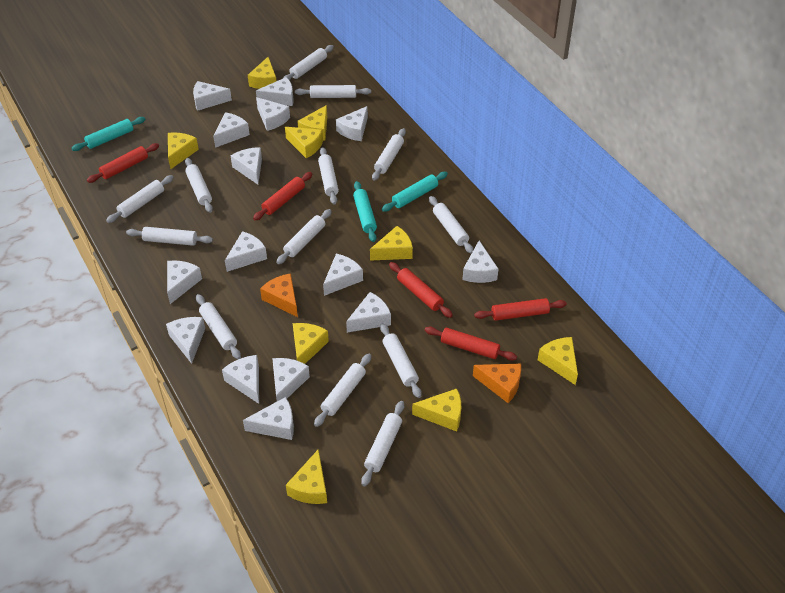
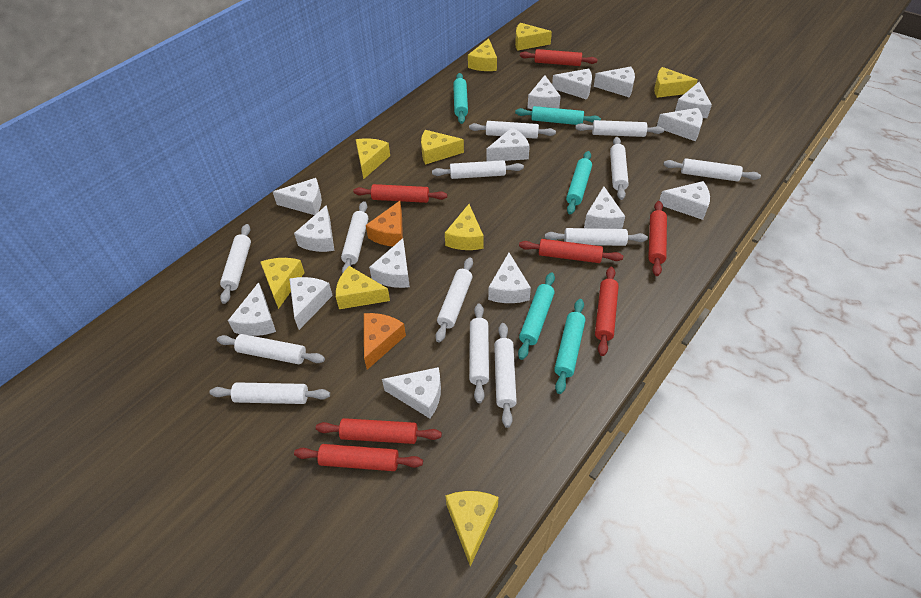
red rolling pin: [87,143,159,183] [253,172,312,220] [389,262,453,318] [425,327,517,361] [474,298,567,321] = 5 -> [294,444,423,471] [316,418,442,444] [353,184,447,203] [519,239,623,263] [520,49,597,66] [595,267,619,356] [648,201,667,276] = 7
turquoise rolling pin: [71,117,145,151] [353,181,377,242] [382,172,448,212] = 3 -> [453,73,468,124] [515,106,601,125] [518,272,555,360] [554,299,586,394] [566,151,592,214] = 5

